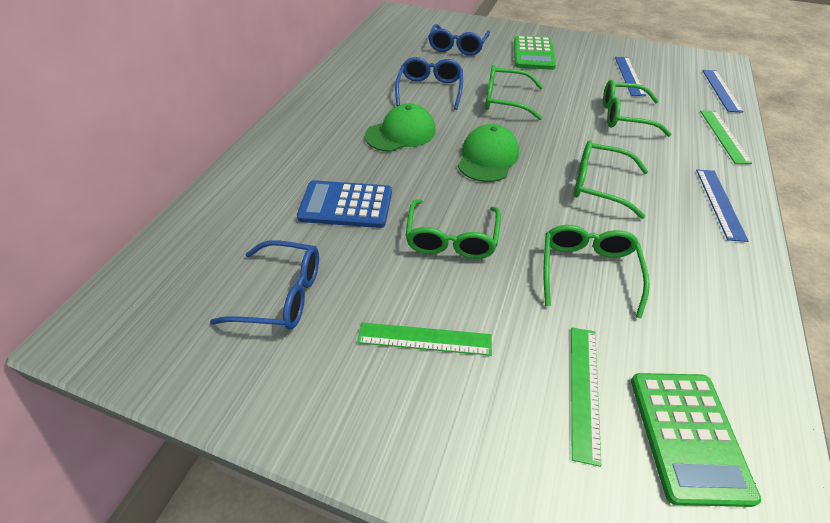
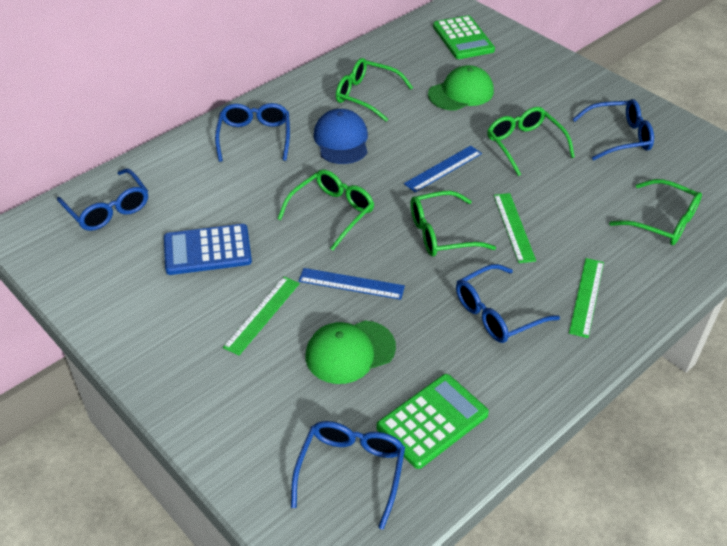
blue cap: none = 0 -> [314,109,368,164] = 1
blue glasses: [210,240,319,330] [395,57,463,110] [428,24,490,56] = 3 -> [57,168,148,231] [215,103,290,162] [291,421,405,530] [456,264,560,343] [572,99,654,160] = 5
blue ruler: [615,57,646,96] [696,169,748,242] [702,70,743,113] = 3 -> [299,268,405,300] [404,146,482,192] = 2

